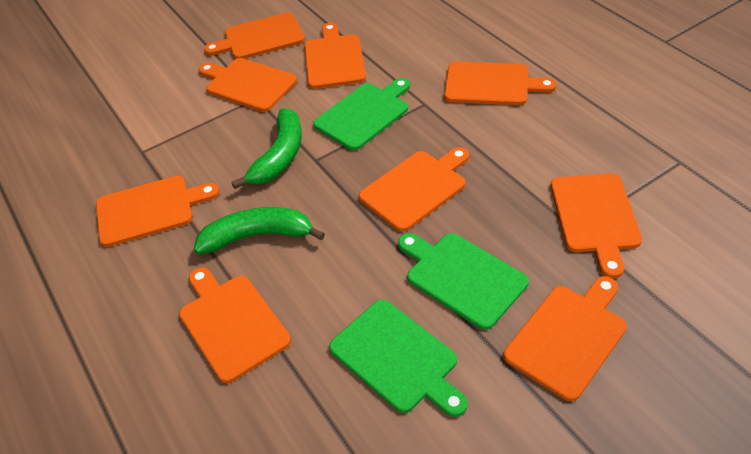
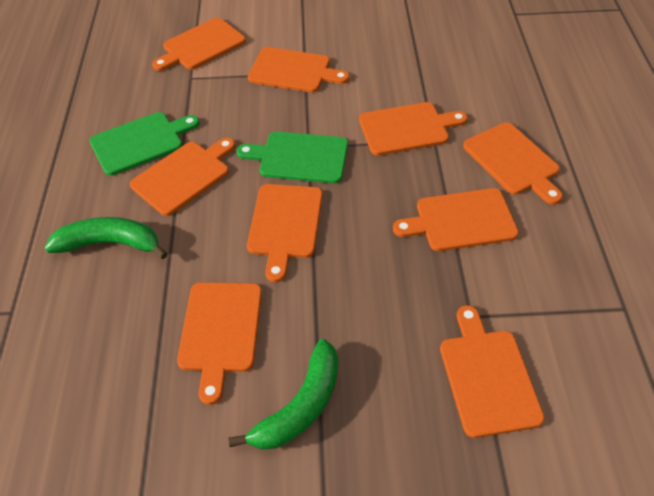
green cutting board: [313,78,410,150] [329,300,468,417] [398,233,529,330] = 3 -> [90,112,200,176] [237,132,348,184] = 2

